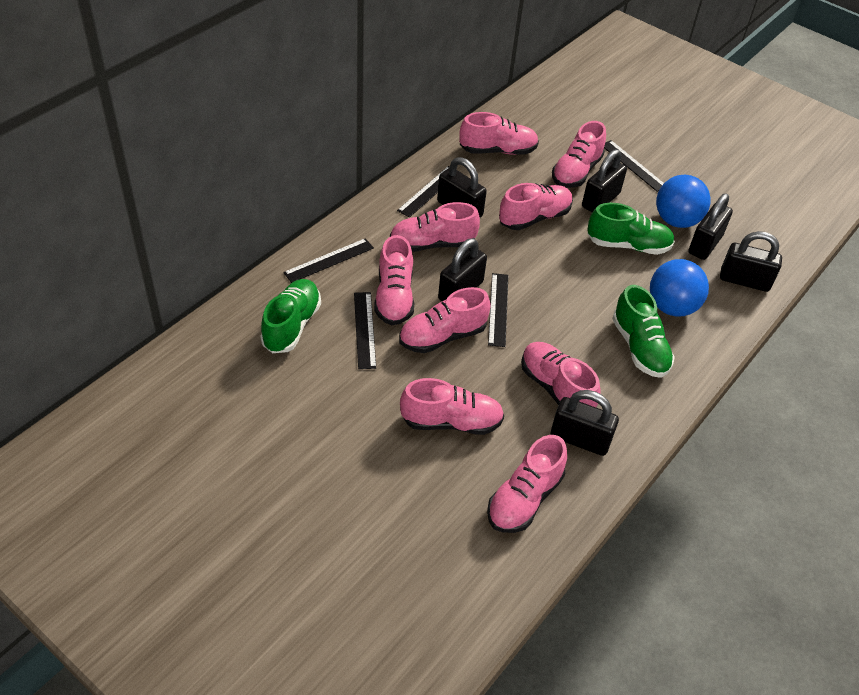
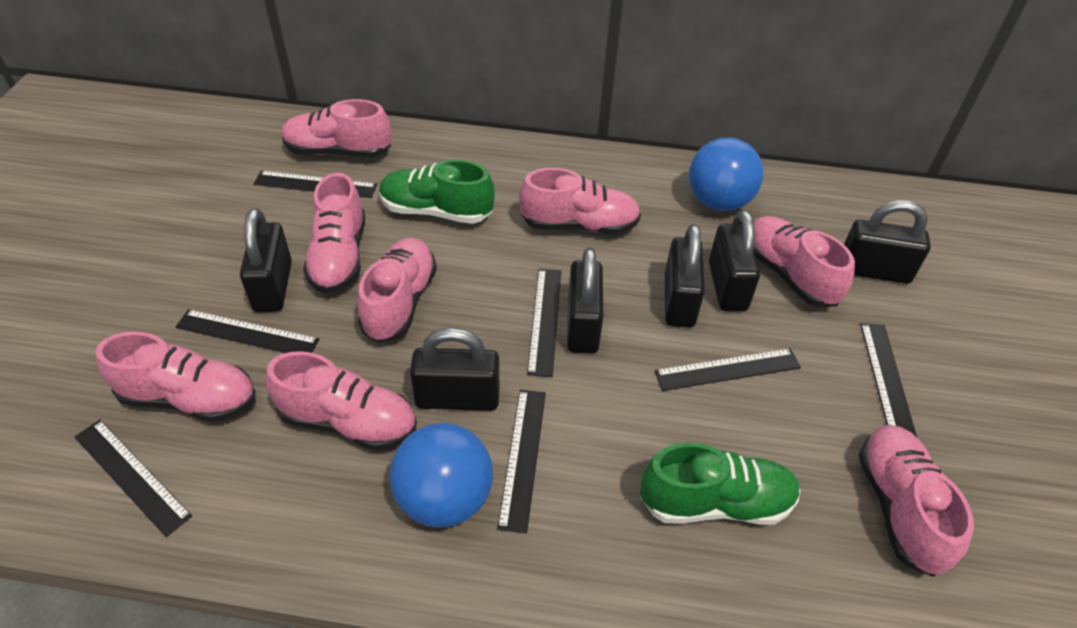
black ruler: [283,238,374,283] [354,292,376,369] [397,166,460,218] [488,273,508,347] [604,140,664,192] = 5 -> [75,420,192,537] [176,309,319,353] [254,171,377,198] [497,389,546,533] [527,269,561,377] [655,348,801,391] [860,323,917,437] = 7
green shoe: [260,279,321,353] [587,203,675,255] [612,285,675,378] = 3 -> [379,160,495,224] [640,443,801,525] = 2
pink shoe: [374,235,414,325] [390,202,480,252] [399,287,491,353] [400,378,504,435] [459,112,539,155] [487,435,567,533] [499,183,573,230] [521,342,601,407] [552,121,606,188] = 9 -> [96,332,256,422] [265,351,417,451] [282,99,391,158] [303,173,365,294] [358,238,437,343] [519,168,641,235] [754,216,855,307] [858,425,974,577] = 8

